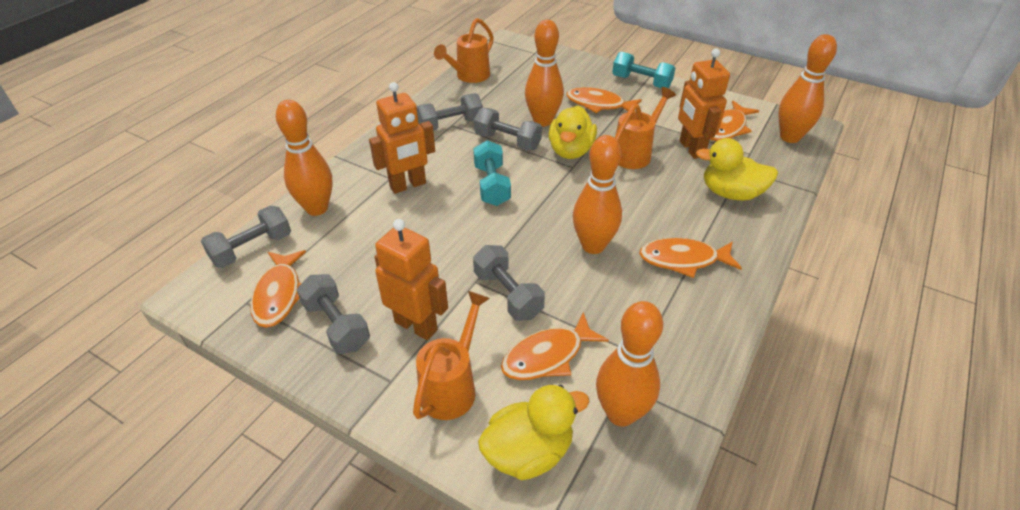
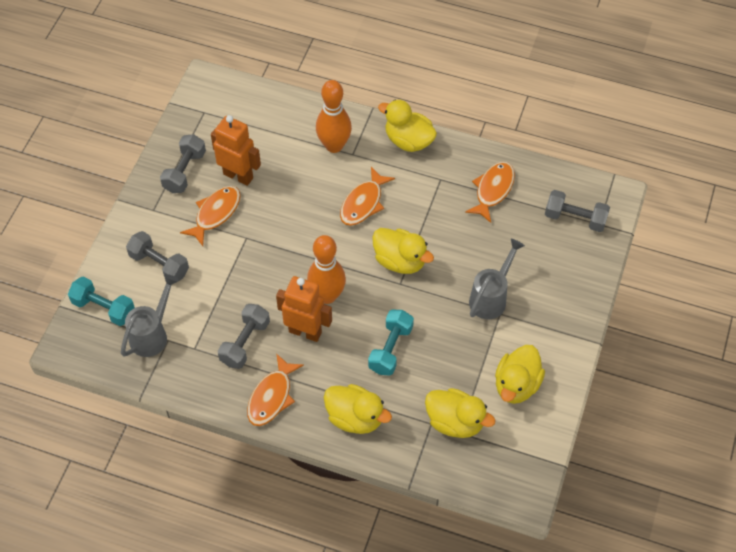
grey dumbbell: [201,206,291,268] [297,274,370,354] [417,93,483,131] [473,245,545,321] [474,108,542,151] = 5 -> [126,231,189,282] [160,134,206,193] [218,304,270,369] [545,190,610,232] = 4
grey watering can: none = 0 -> [121,274,179,357] [469,239,525,319] = 2
orange bowling pin: [276,100,333,216] [525,20,564,126] [573,135,622,254] [596,301,663,427] [778,34,837,143] = 5 -> [307,235,346,304] [316,80,352,153] = 2
orange fish: [250,250,306,328] [501,312,609,380] [566,87,642,113] [639,238,742,278] [710,101,759,141] = 5 -> [180,186,241,246] [247,353,304,426] [340,167,395,226] [465,162,515,223] = 4
orange robot: [369,82,435,194] [374,219,448,340] [678,48,730,159] = 3 -> [211,115,261,186] [276,276,332,342] = 2
orange watering can: [413,291,490,420] [434,18,494,83] [615,87,676,169] = 3 -> none = 0
yellow duck: [478,385,590,480] [549,105,597,159] [696,138,778,201] = 3 -> [324,384,392,434] [372,228,434,274] [378,100,437,152] [425,388,495,438] [495,345,545,404] = 5

